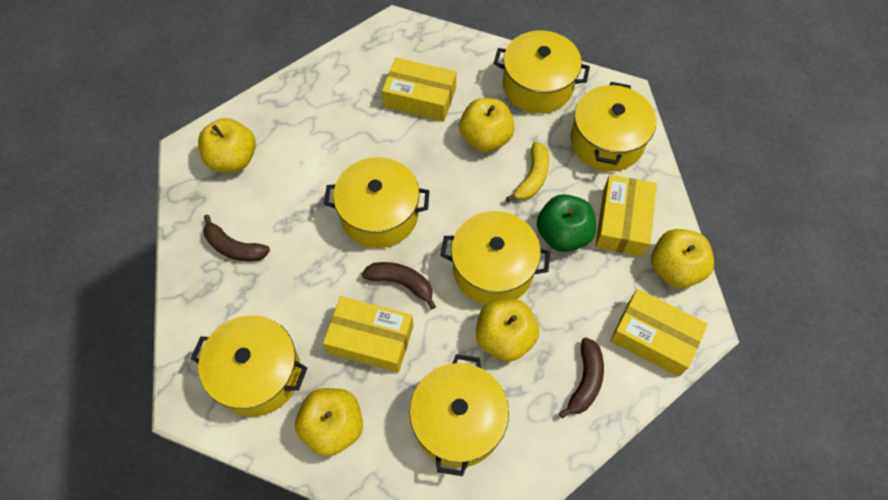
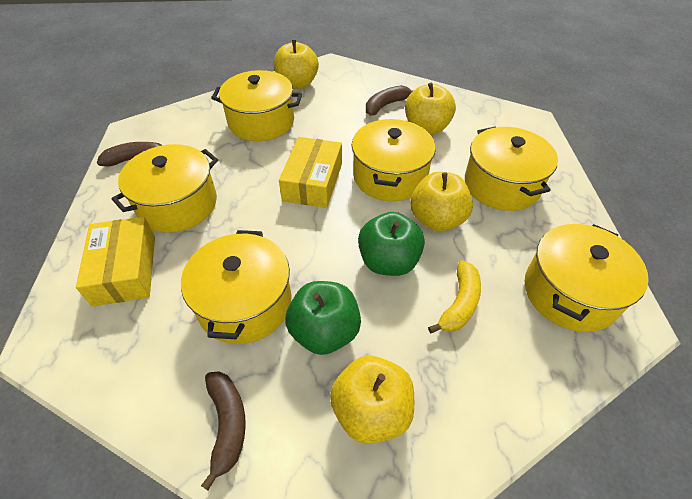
green apple: [537,194,596,252] = 1 -> [285,281,361,355] [358,212,425,276] = 2
yellow apple: [198,118,256,172] [295,388,363,456] [459,98,515,152] [476,299,539,361] [651,229,714,288] = 5 -> [273,40,319,89] [330,356,414,444] [405,83,456,135] [410,172,473,231] = 4
yellow box: [323,296,413,372] [382,58,456,122] [595,175,657,257] [610,289,708,377] = 4 -> [76,217,155,307] [279,137,342,208] = 2

